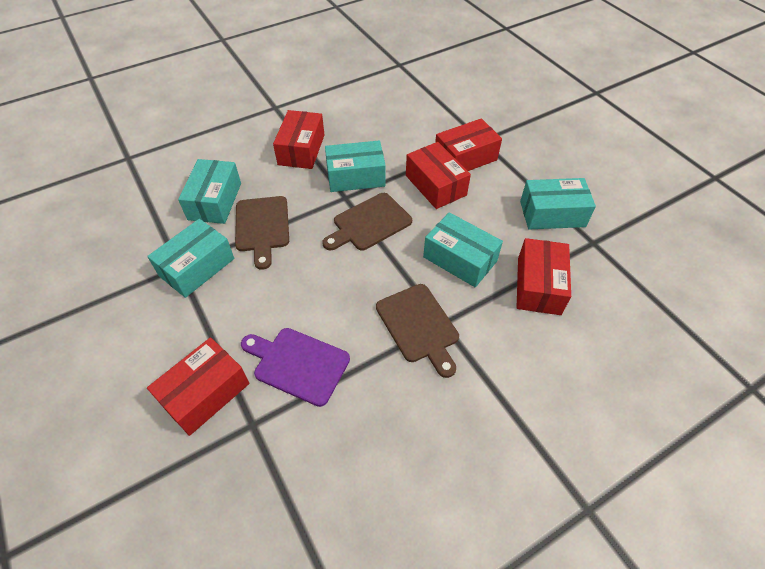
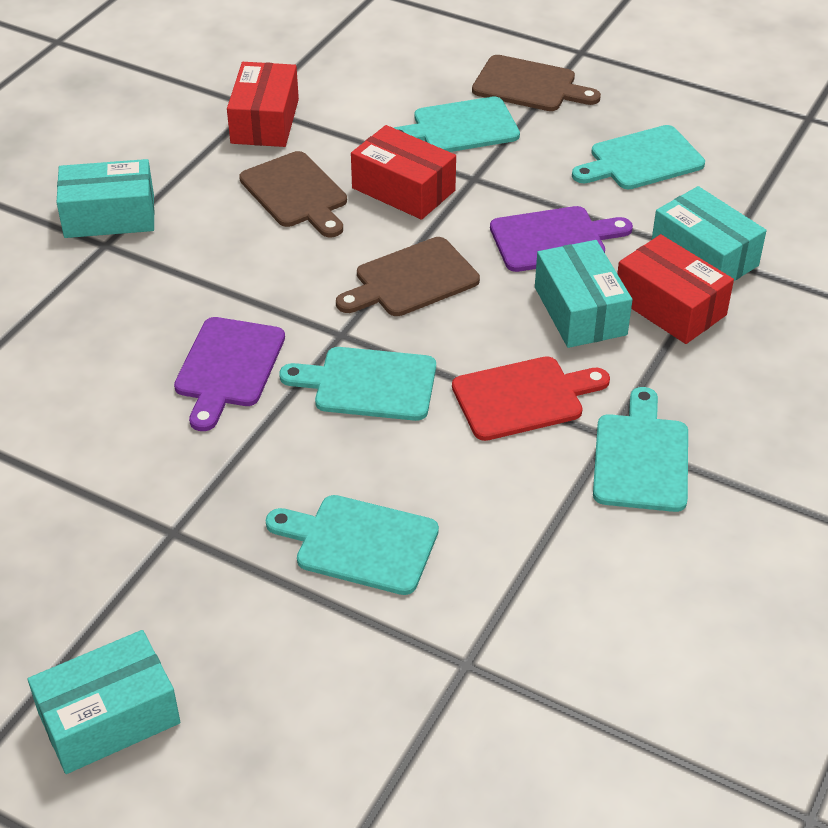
purple cutting board: [241,328,350,407] = 1 -> [174,317,285,431] [490,206,633,272] = 2
red box: [147,337,249,436] [273,110,324,169] [406,142,471,209] [435,118,502,171] [517,238,571,315] = 5 -> [227,62,299,147] [351,125,456,220] [617,234,734,344] = 3
red cutting board: none = 0 -> [452,356,610,441] = 1
turquoise box: [147,219,234,298] [178,159,241,224] [325,141,386,192] [423,212,503,288] [520,178,596,229] = 5 -> [27,630,180,774] [56,159,154,238] [535,240,632,348] [652,186,767,281] = 4
turquoise cutting board: none = 0 -> [266,495,439,595] [279,347,436,421] [394,96,520,152] [572,125,705,189] [593,387,688,512] = 5

